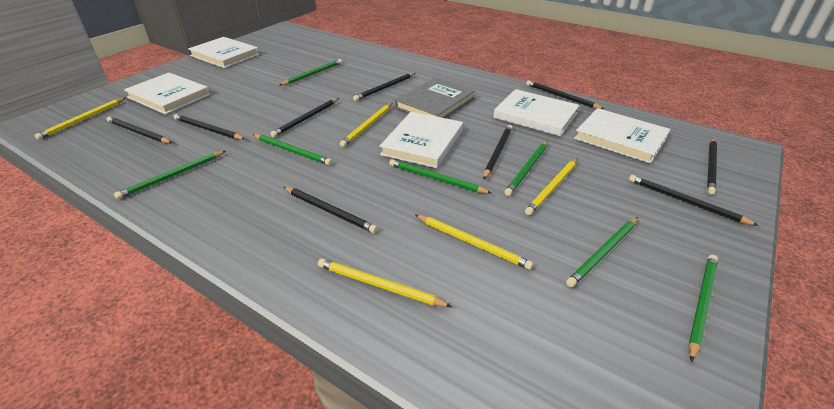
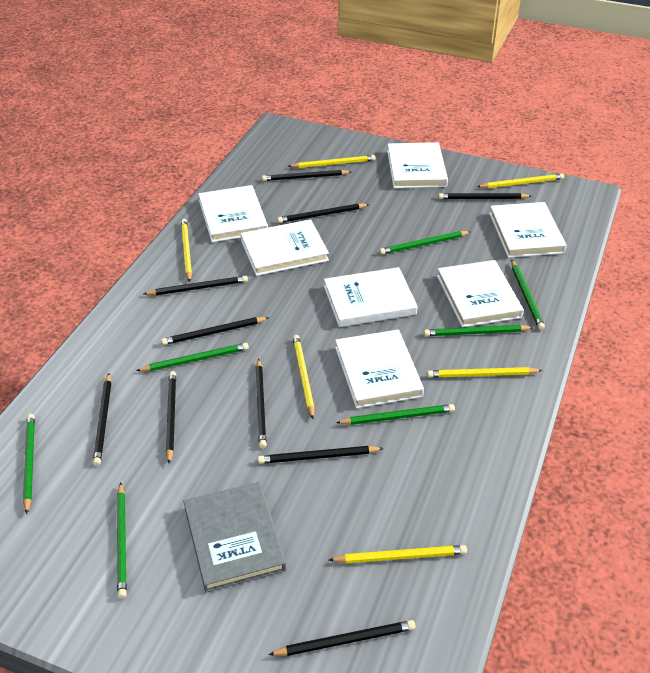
black pencil: [107,117,172,143] [174,114,245,140] [270,98,339,137] [284,187,378,233] [353,73,415,101] [483,125,512,179] [526,80,604,109] [629,175,759,226] [707,138,717,194] = 9 -> [93,373,111,466] [144,276,248,295] [161,317,269,345] [166,371,176,464] [255,358,267,448] [258,446,384,464] [262,170,352,181] [268,620,416,656] [277,203,369,223] [438,193,531,199] = 10
white book: [124,73,210,114] [188,37,259,68] [379,112,463,168] [493,89,580,136] [574,108,670,164] = 5 -> [198,185,268,242] [240,219,329,276] [324,267,418,327] [335,330,424,408] [387,142,448,188] [437,260,524,327] [489,202,567,258] = 7
yellow pencil: [35,98,126,140] [318,259,452,307] [340,103,392,147] [415,215,534,270] [525,158,578,215] = 5 -> [181,219,192,282] [288,155,376,168] [293,335,315,419] [329,545,467,563] [427,367,543,378] [477,173,564,188] = 6

